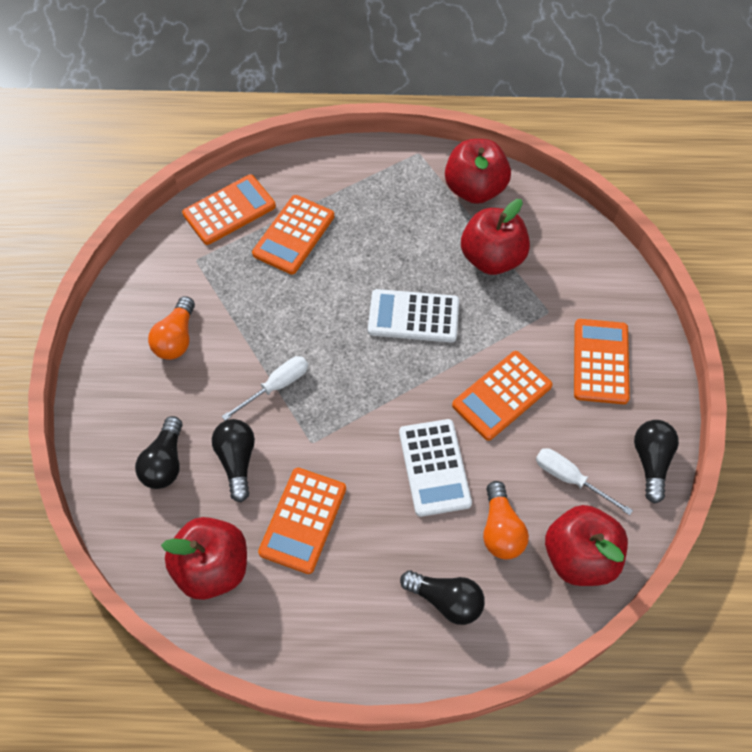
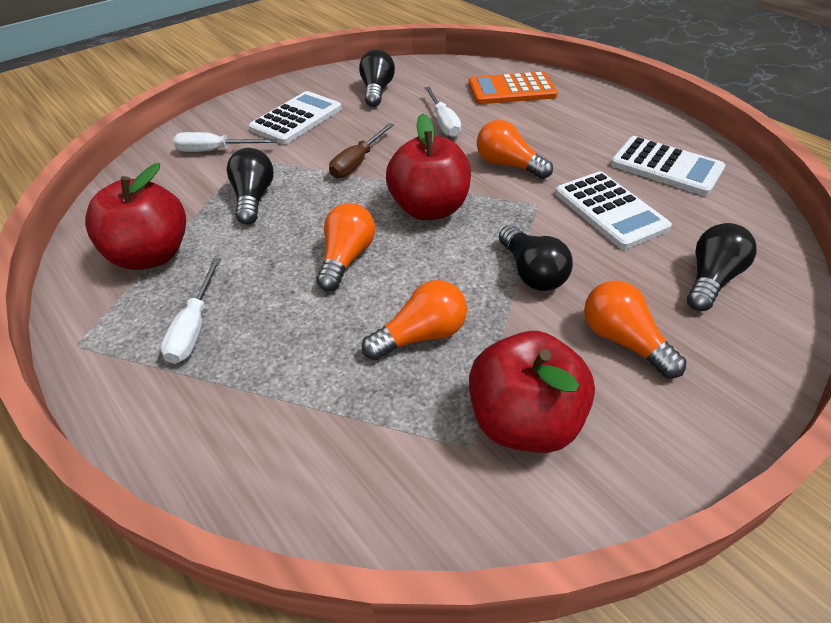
brown screwdriver: none = 0 -> [329,123,394,178] = 1
orange calculator: [182,175,276,245] [252,195,334,275] [258,468,346,574] [452,351,552,441] [574,319,630,404] = 5 -> [468,72,558,104] = 1
orange light bulb: [148,296,195,360] [483,481,529,559] = 2 -> [317,203,375,291] [362,280,467,360] [477,120,553,179] [584,280,687,378] = 4
red apple: [161,517,247,600] [445,139,511,204] [461,199,530,275] [545,505,628,586] = 4 -> [85,163,186,270] [386,113,471,220] [469,331,595,453] = 3
white calculator: [368,289,459,342] [399,419,472,517] = 2 -> [249,91,342,144] [555,171,672,249] [611,136,725,196] = 3
white screwdriver: [222,356,308,421] [536,448,633,515] = 2 -> [160,258,221,364] [173,132,277,152] [425,87,461,137] = 3

